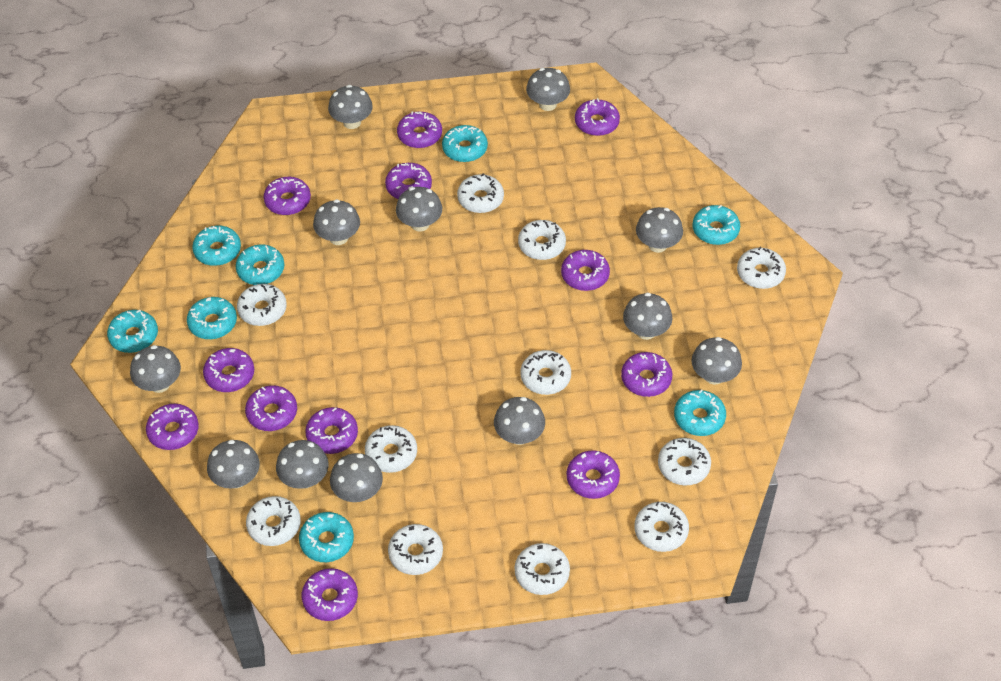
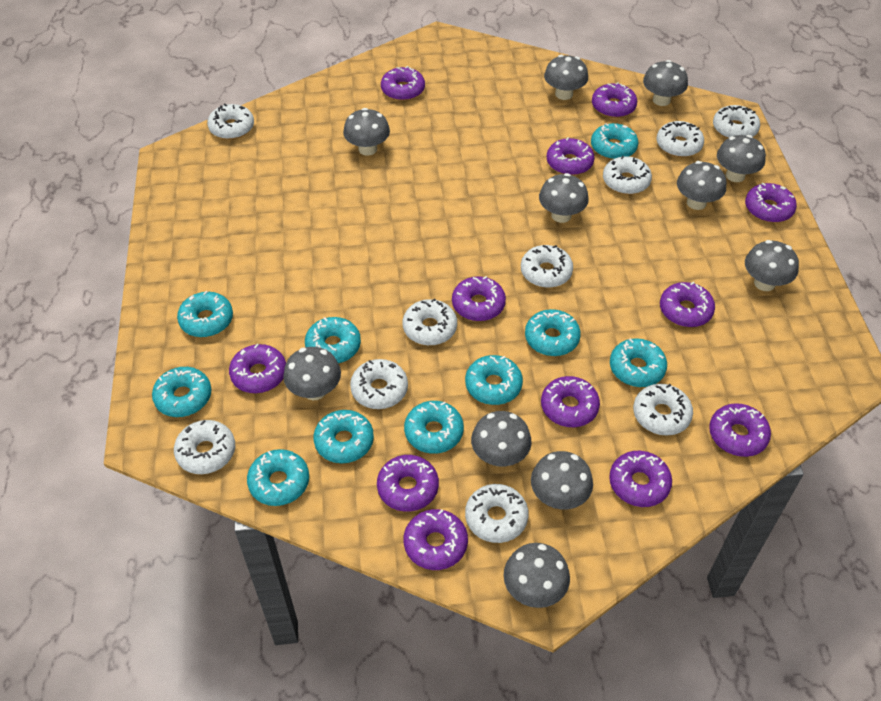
grey mushroom: [130,345,181,393] [207,440,260,488] [276,440,329,489] [313,199,360,245] [328,85,373,129] [330,453,383,502] [396,187,442,232] [494,397,545,445] [526,68,570,111] [623,292,672,340] [636,207,683,253] [691,337,742,385] = 12 -> [283,347,341,400] [343,108,390,156] [471,411,532,467] [504,543,570,608] [531,451,593,509] [539,173,589,223] [544,55,588,100] [643,60,688,106] [677,161,726,210] [717,135,766,182] [745,240,799,291] = 11
turquoise donut: [107,310,158,353] [187,297,237,339] [192,226,241,266] [236,244,284,285] [299,512,354,562] [442,125,488,162] [674,389,726,436] [692,205,740,245] = 8 -> [152,367,211,417] [177,291,233,337] [247,449,309,506] [305,317,361,363] [313,410,374,463] [404,401,464,454] [465,355,523,405] [525,309,581,356] [591,123,638,159] [610,339,667,387] = 10
white donut: [237,284,287,326] [246,496,301,546] [365,425,417,473] [388,524,443,575] [457,173,504,213] [515,543,570,595] [518,220,566,260] [520,350,571,395] [634,501,689,552] [658,438,711,485] [737,247,786,289] = 11 -> [174,420,235,474] [207,104,254,139] [350,359,408,409] [403,298,457,345] [465,484,529,543] [521,245,573,288] [603,155,652,194] [633,384,693,436] [657,121,704,157] [713,105,760,138] = 10

